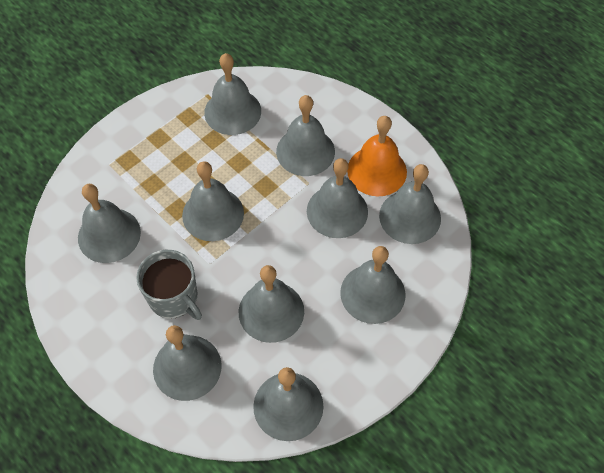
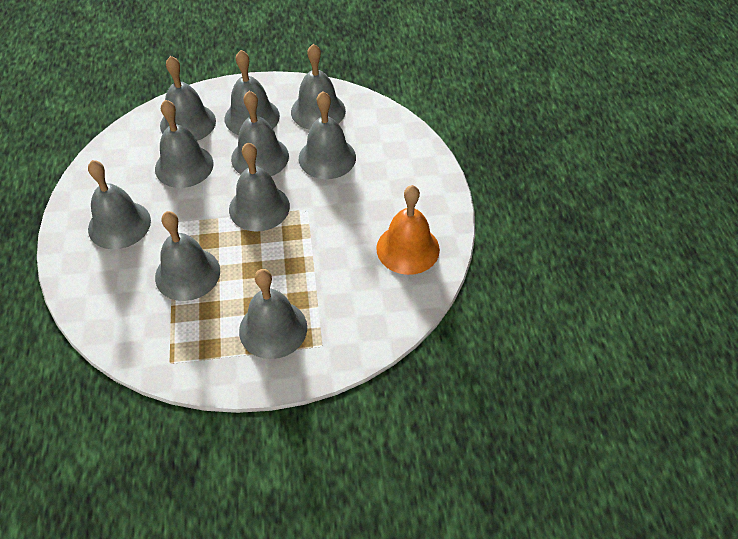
grey mug: [136,250,202,320] = 1 -> none = 0

